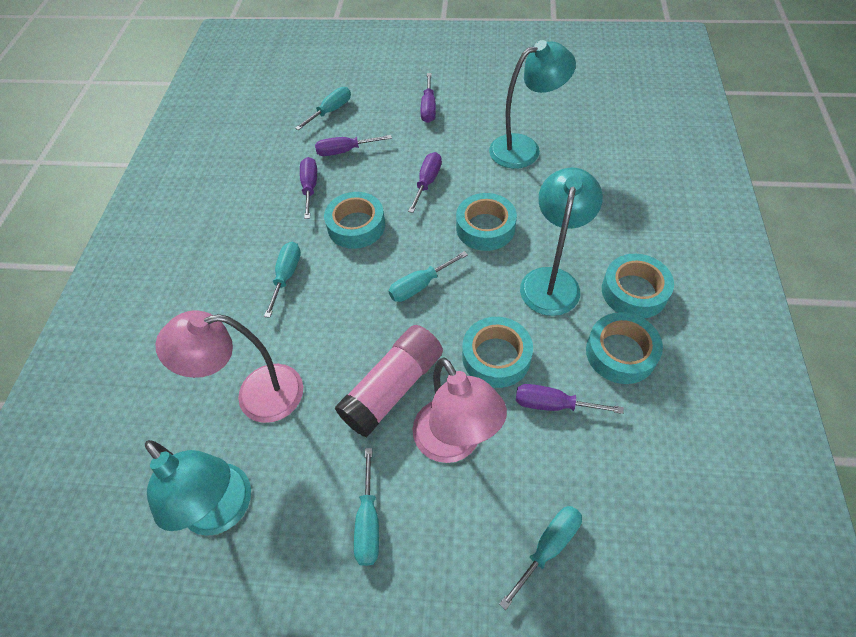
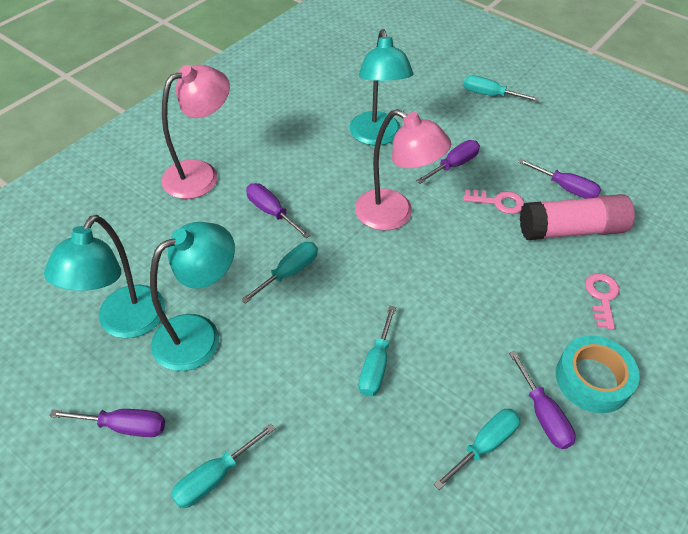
pink key: none = 0 -> [463,189,524,214] [585,273,619,330] = 2
turquoise tape: [324,192,385,249] [456,193,517,251] [462,317,533,388] [586,312,663,384] [602,254,674,319] = 5 -> [556,336,640,413] = 1

